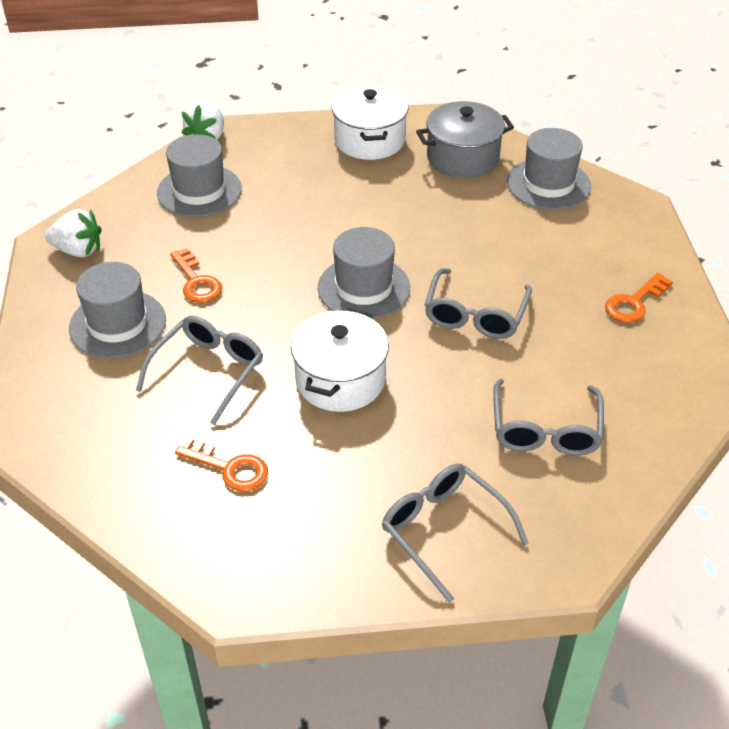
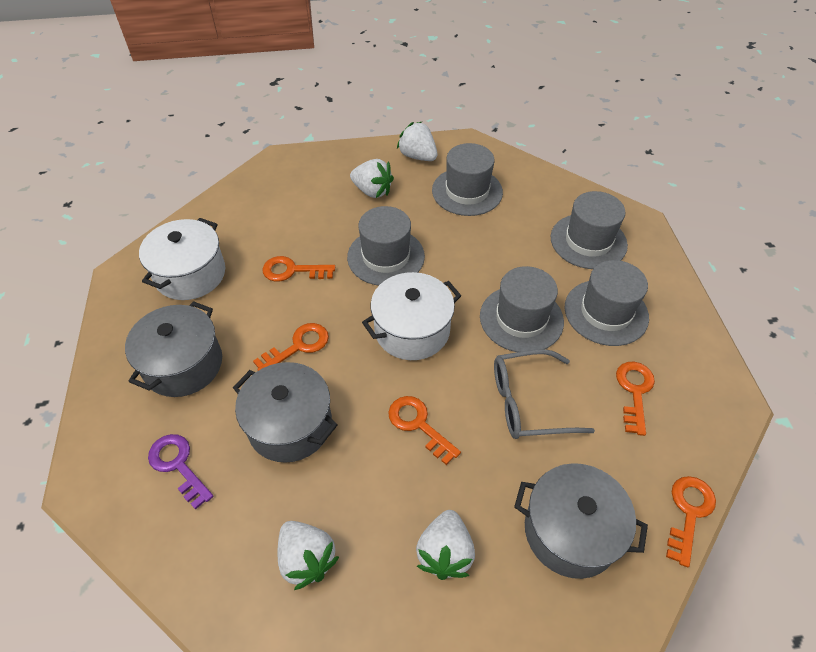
grey glasses: [136,316,263,425] [382,464,529,603] [425,268,532,339] [493,379,604,456] = 4 -> [494,349,595,439] = 1
grey hat: [69,262,166,358] [157,134,242,217] [318,227,410,319] [507,128,591,210] = 4 -> [347,206,425,286] [432,143,503,216] [480,266,564,352] [551,191,628,269] [565,260,649,346] = 5
grey pot: [416,101,514,178] = 1 -> [125,301,222,397] [233,362,337,463] [514,463,648,579] = 3
orange key: [170,248,222,303] [175,437,268,492] [605,273,673,323] = 3 -> [253,323,329,371] [263,256,335,282] [388,396,461,465] [616,362,655,436] [666,476,716,567] = 5
purple key: none = 0 -> [148,434,214,510] = 1
white strawberry: [45,209,102,257] [182,102,224,140] = 2 -> [278,521,339,590] [350,159,394,198] [397,122,438,161] [416,510,475,580] = 4

